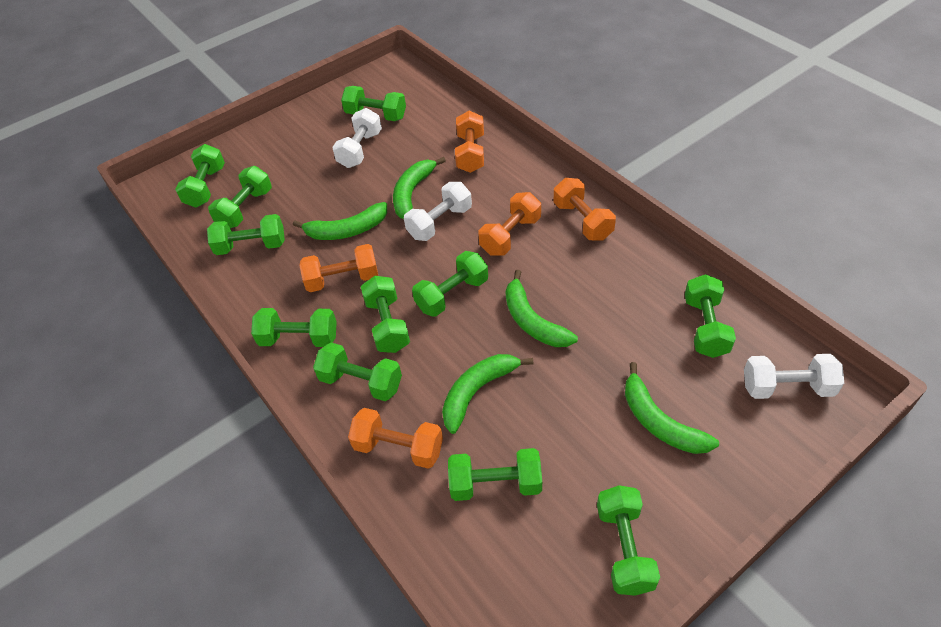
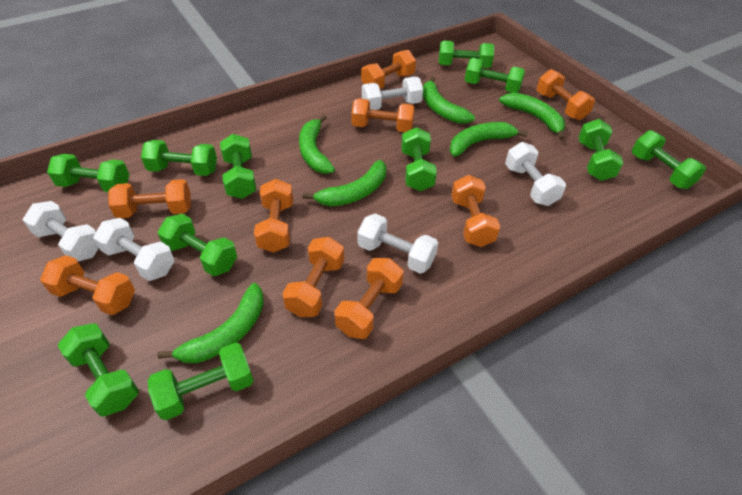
green banana: [293,202,387,240] [393,157,446,219] [442,354,534,434] [506,270,578,347] [625,362,719,454] = 5 -> [158,283,264,363] [299,114,335,174] [303,160,386,206] [423,76,475,124] [450,122,528,157] [499,93,565,140] = 6
orange dumbbell: [299,244,378,292] [348,408,443,469] [455,111,484,173] [479,192,541,256] [553,178,616,241] = 5 -> [40,255,135,315] [108,179,191,218] [254,179,293,253] [282,237,344,317] [335,258,404,339] [351,98,415,132] [361,50,416,89] [451,175,500,247] [537,69,595,120] = 9
white dumbbell: [332,108,382,168] [404,182,472,241] [744,354,844,399] = 3 -> [23,201,99,261] [93,218,175,281] [358,213,438,273] [362,77,423,110] [505,142,566,206] = 5

